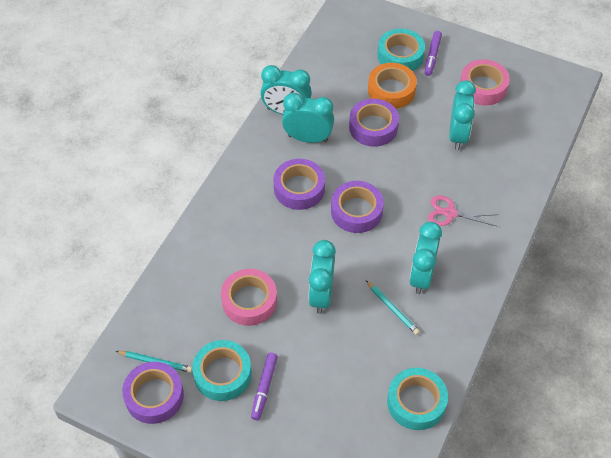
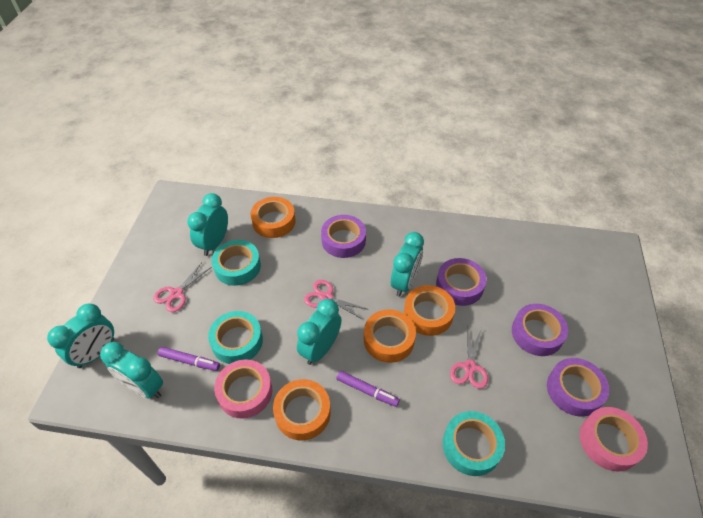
orange tape: [368,63,417,109] = 1 -> [251,197,296,238] [273,379,331,440] [364,309,416,363] [404,285,455,336] = 4
pink scissors: [428,195,498,226] = 1 -> [153,262,212,312] [304,280,369,319] [450,325,488,389] = 3
turquoise pencil: [116,351,192,373] [366,281,420,335] = 2 -> none = 0

